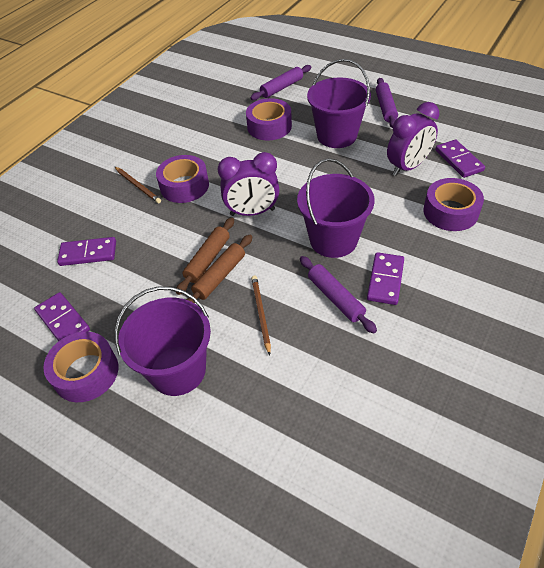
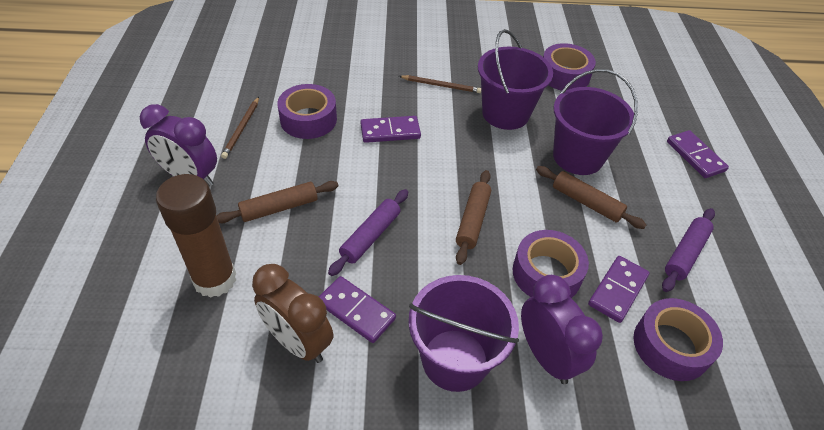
brown clock: none = 0 -> [252,264,333,363] = 1
brown glue stick: none = 0 -> [156,174,236,298] = 1
brown rolling pin: [176,217,234,295] [186,235,252,303] = 2 -> [217,181,338,223] [456,170,491,265] [536,166,646,229] = 3
purple rolling pin: [250,65,311,100] [300,256,377,334] [376,78,398,128] = 3 -> [328,189,408,276] [662,208,715,292] = 2

